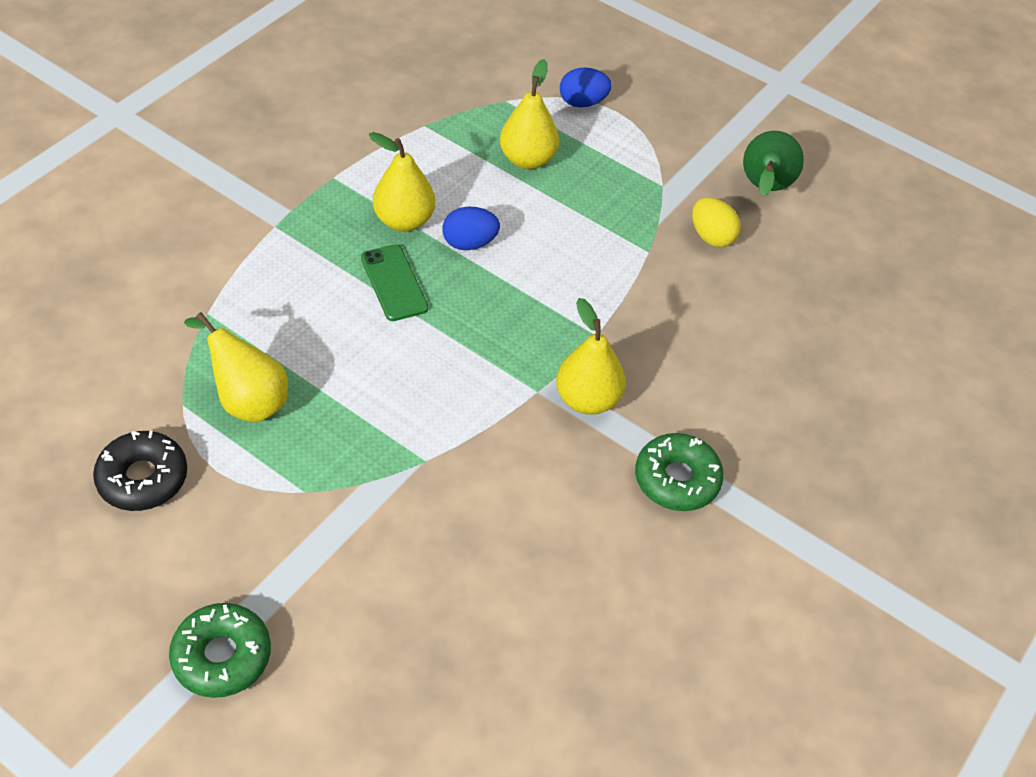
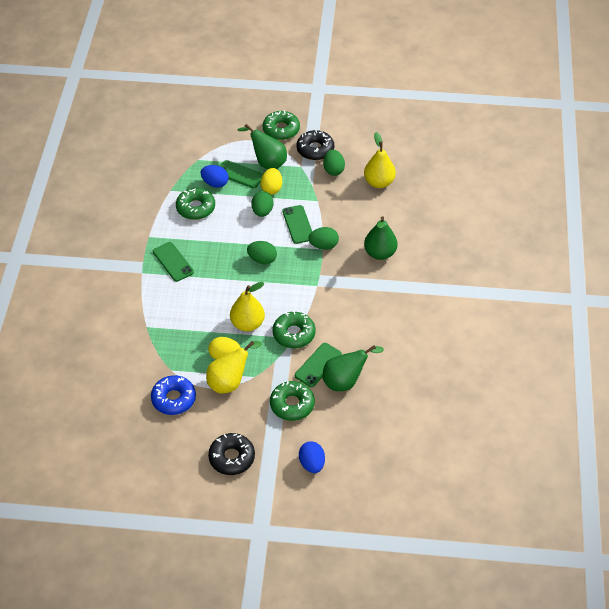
black donut: [93,431,187,511] = 1 -> [208,433,255,475] [296,130,334,160] = 2
blue donut: none = 0 -> [151,375,196,415] = 1
green donut: [169,603,271,698] [635,433,724,511] = 2 -> [176,188,215,220] [263,110,300,140] [270,381,315,421] [273,311,315,348] = 4
green egg: none = 0 -> [247,241,277,265] [251,191,274,217] [308,227,339,250] [323,150,345,176] = 4
green pear: [743,131,804,196] = 1 -> [237,124,287,169] [323,345,384,391] [364,216,397,260] = 3
green phone: [361,244,428,321] = 1 -> [153,242,194,282] [220,160,263,188] [282,205,312,244] [295,343,342,387] = 4
yellow egg: [692,197,741,247] = 1 -> [208,337,241,360] [261,168,282,195] = 2
yellow pear: [184,312,288,423] [369,132,436,232] [500,59,559,169] [556,298,626,415] = 4 -> [206,341,262,394] [230,282,265,331] [364,132,396,188] = 3

